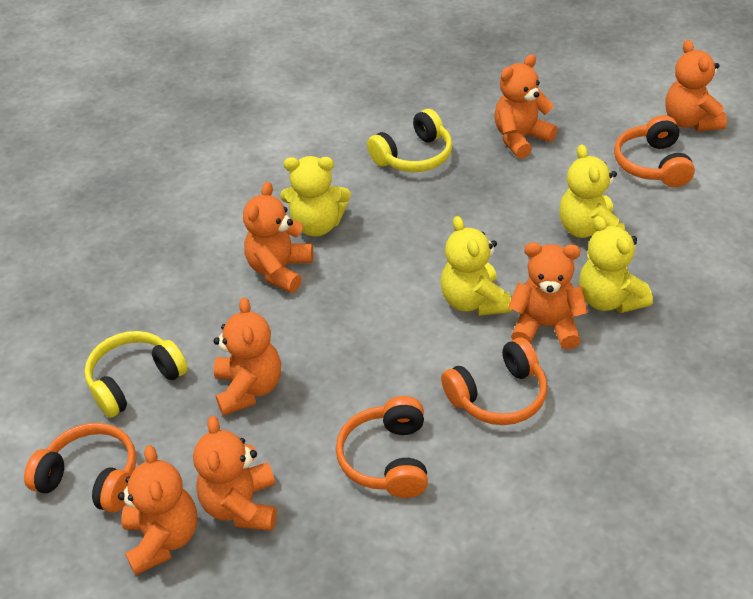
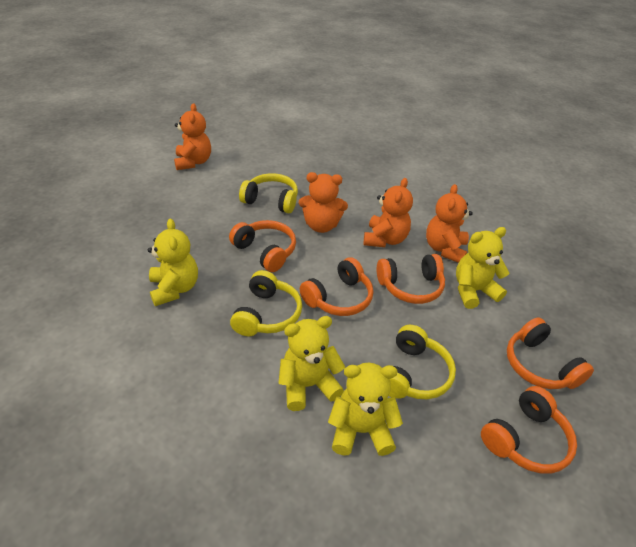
orange headphones: [24,423,136,513] [336,396,428,498] [441,337,547,425] [614,115,695,187] = 4 -> [229,220,296,272] [300,257,373,316] [377,254,445,304] [481,386,577,474] [507,317,594,389] = 5
orange teddy bear: [118,445,197,576] [193,416,277,531] [214,297,281,416] [243,182,313,293] [494,54,558,159] [508,242,588,350] [665,40,727,131] = 7 -> [174,103,211,170] [299,172,348,233] [364,178,413,247] [426,184,473,263] = 4
yellow headphones: [84,331,188,418] [367,109,452,172] = 2 -> [230,270,302,336] [239,173,298,213] [388,325,456,399] = 3

